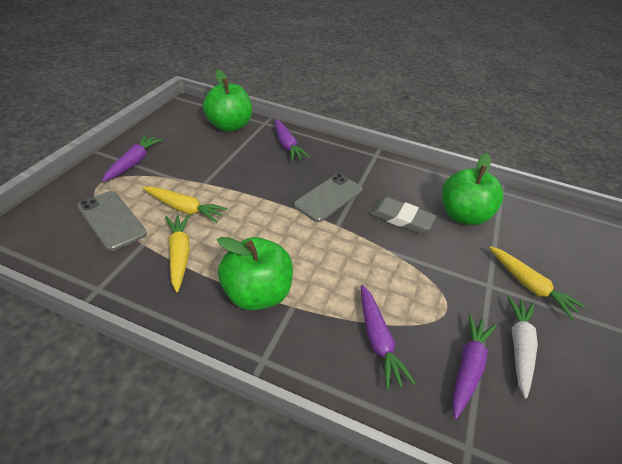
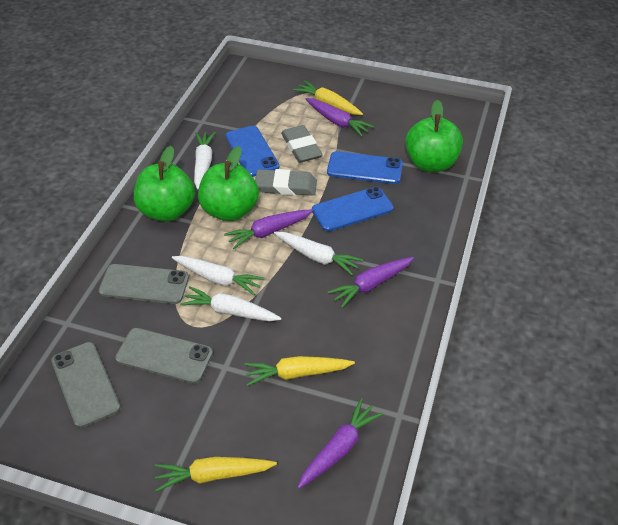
blue phone: none = 0 -> [226,126,279,177] [312,187,393,232] [327,151,403,184] = 3
grey eraser: [370,197,436,233] = 1 -> [255,169,317,196] [281,125,323,163] = 2
grey phone: [77,191,147,251] [294,174,362,222] = 2 -> [51,342,120,428] [99,264,189,304] [115,328,213,384] = 3
white carrot: [507,296,538,398] = 1 -> [172,256,264,295] [180,286,281,321] [194,132,216,189] [274,232,363,276] = 4

